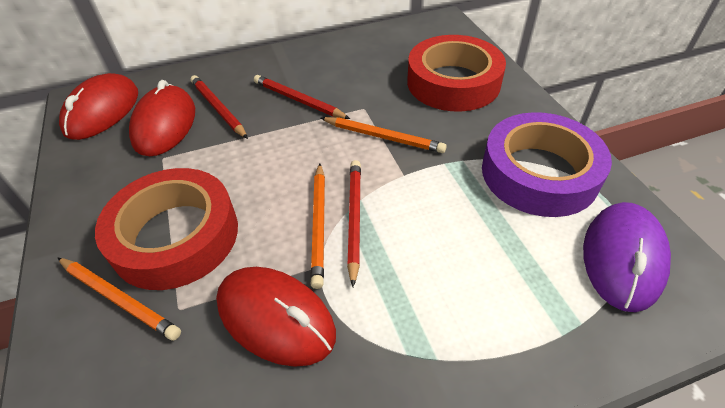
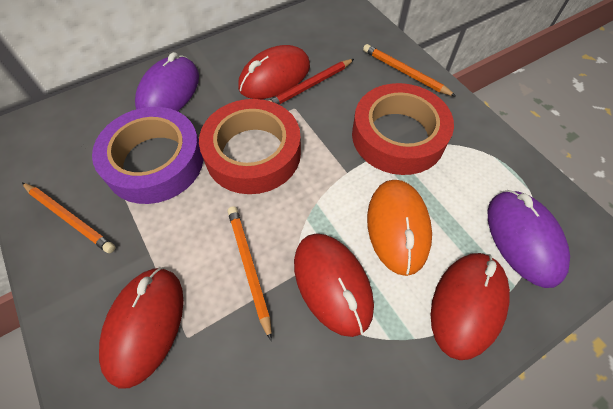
orange mouse: none = 0 -> [367,180,432,276] = 1
purple mouse: [583,202,671,312] = 1 -> [135,52,199,111] [488,190,570,288] = 2
red mouse: [59,73,138,140] [129,80,195,156] [216,267,336,367] = 3 -> [99,267,184,389] [238,45,310,99] [294,233,374,337] [431,253,510,360] = 4
red pencil: [190,75,248,139] [254,75,350,119] [347,160,361,287] = 3 -> [269,59,354,105] = 1

